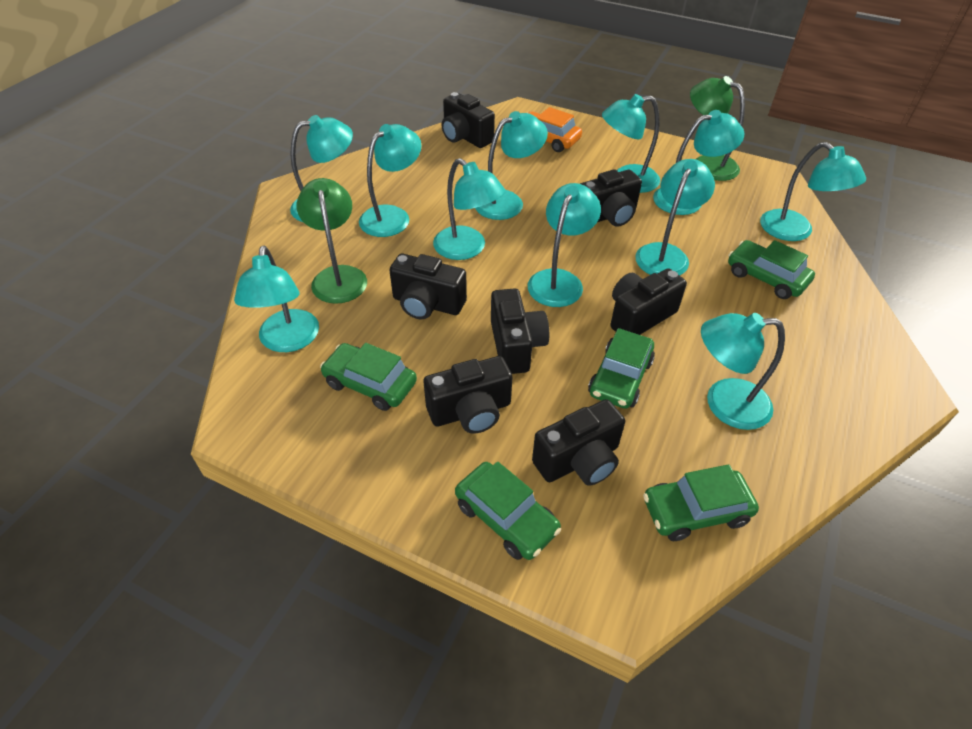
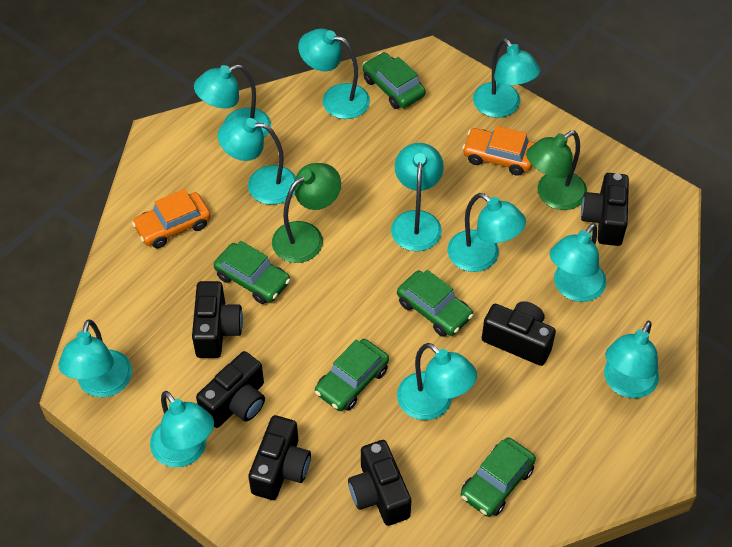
black camera: [389,254,467,319] [424,356,512,434] [441,92,495,148] [491,288,549,374] [532,399,625,486] [580,169,642,227] [610,268,687,335] = 7 -> [192,281,243,358] [196,351,265,428] [248,415,311,500] [348,440,411,526] [482,301,556,366] [581,173,629,246] = 6
orange car: [527,107,582,152] = 1 -> [132,189,210,248] [462,126,535,176] = 2

